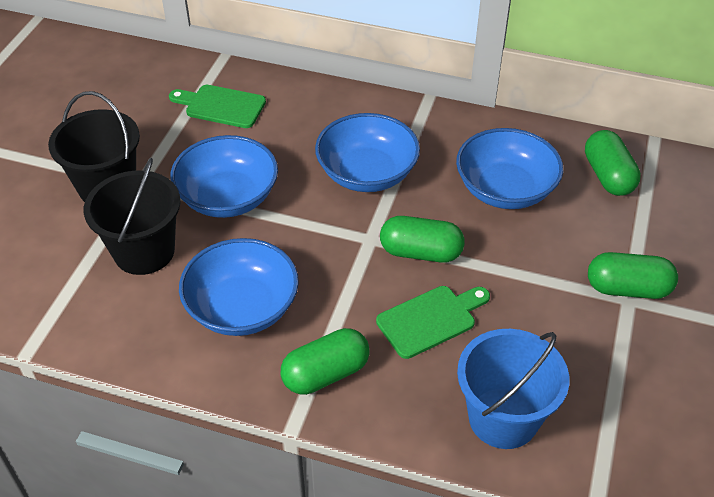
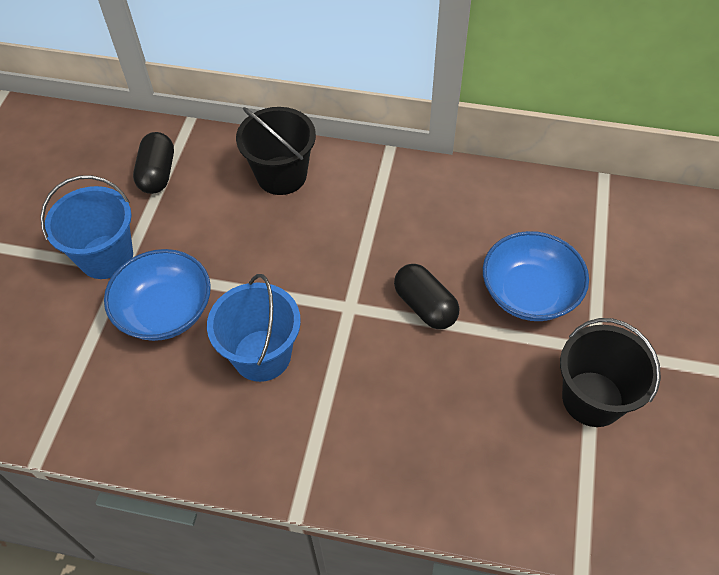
black capsule: none = 0 -> [133,132,174,194] [394,264,459,329] = 2
blue bowl: [170,135,278,218] [179,238,299,336] [315,113,420,192] [456,128,563,209] = 4 -> [104,249,211,341] [483,231,589,321] = 2
blue bucket: [457,329,569,449] = 1 -> [40,175,133,279] [207,274,301,382] = 2
green capsule: [281,328,370,395] [380,216,465,263] [585,130,641,196] [588,252,678,299] = 4 -> none = 0
green cutting board: [169,85,266,128] [376,286,490,359] = 2 -> none = 0

